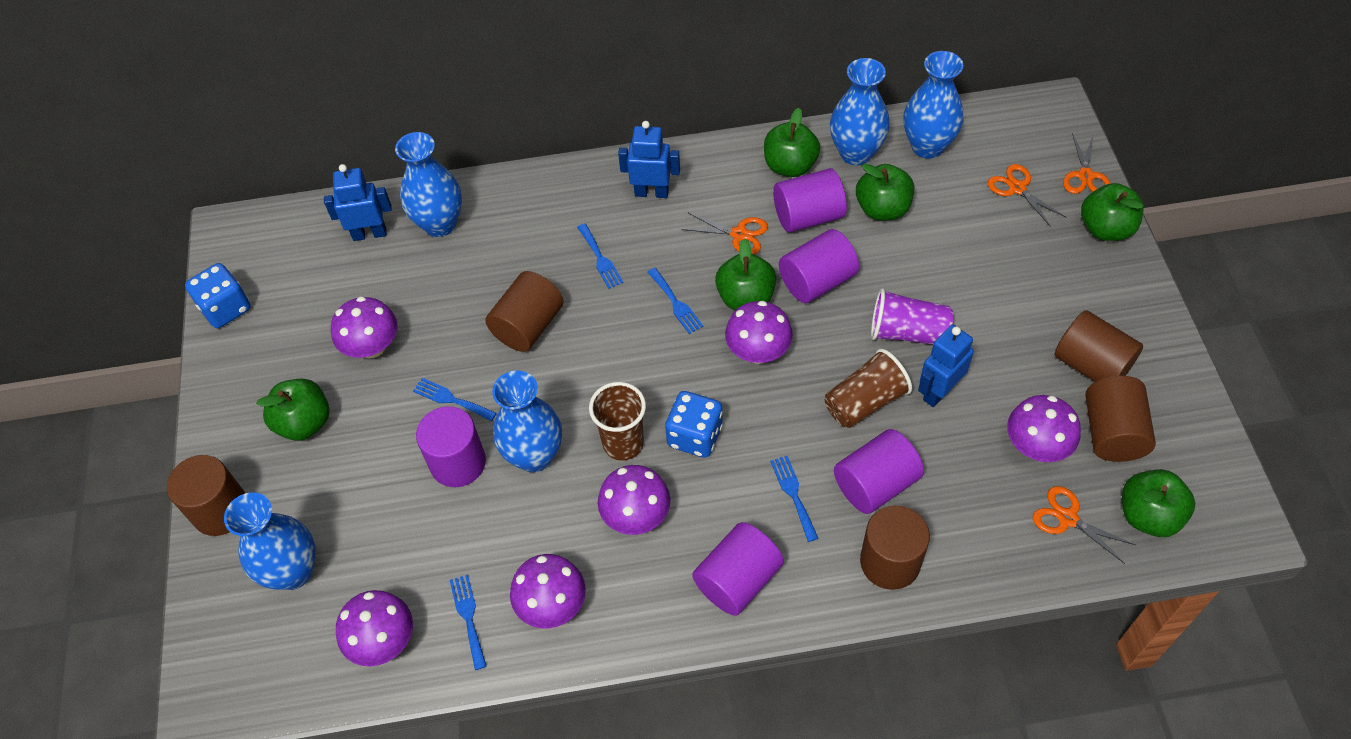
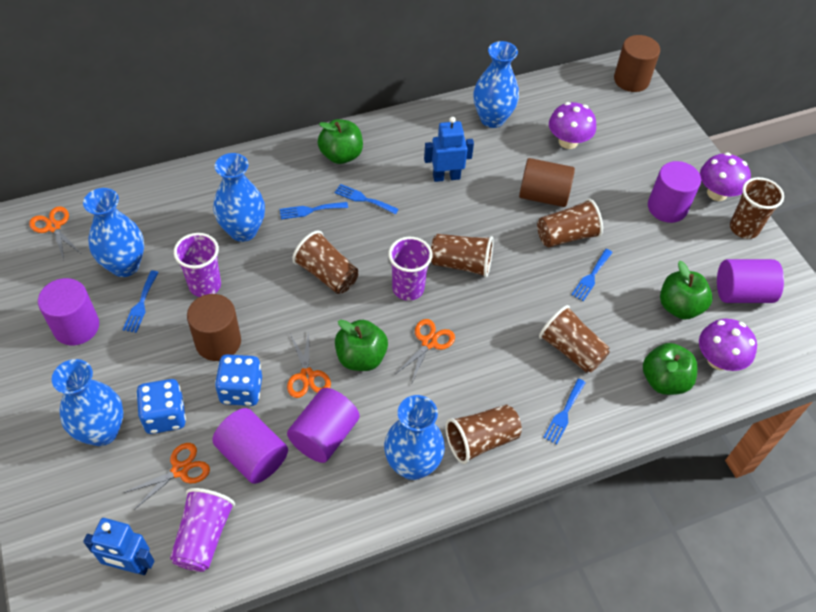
blue robot: [324,164,392,241] [618,121,680,198] [918,325,974,407] = 3 -> [83,518,154,575] [424,117,474,182] = 2
brown cup: [589,382,646,461] [825,349,912,428] = 2 -> [292,230,358,294] [431,234,494,278] [445,405,522,464] [537,199,603,247] [539,305,610,373] [730,177,784,239] = 6
brown cylinder: [167,455,245,536] [485,271,564,352] [860,505,930,590] [1055,310,1143,382] [1086,376,1156,462] = 5 -> [187,294,241,361] [519,158,575,207] [614,35,660,92] = 3
green apple: [256,379,330,441] [715,238,776,310] [764,108,820,177] [856,164,914,221] [1081,183,1144,241] [1122,469,1195,537] = 6 -> [318,119,363,164] [335,320,388,371] [643,343,698,395] [660,261,713,320] = 4
purple cup: [871,288,953,344] = 1 -> [170,488,235,572] [174,233,221,297] [388,237,433,301] = 3
purple mushroom: [331,296,398,358] [336,590,413,666] [510,554,586,629] [598,465,670,535] [725,301,793,363] [1007,395,1081,462] = 6 -> [549,102,596,149] [699,319,757,371] [700,152,751,201] = 3

